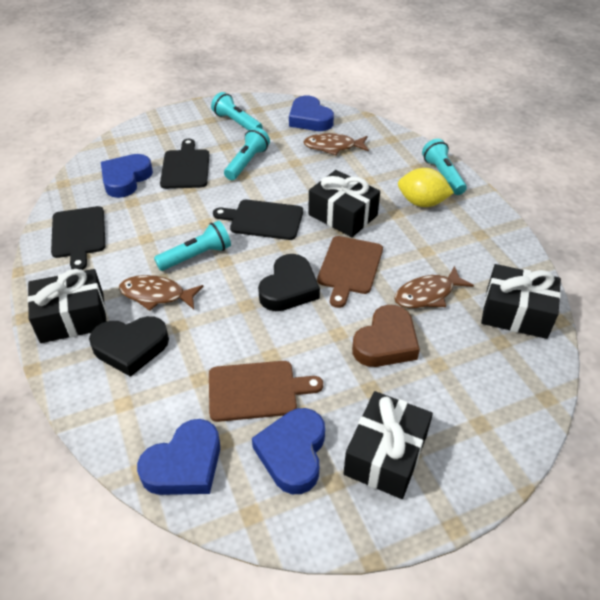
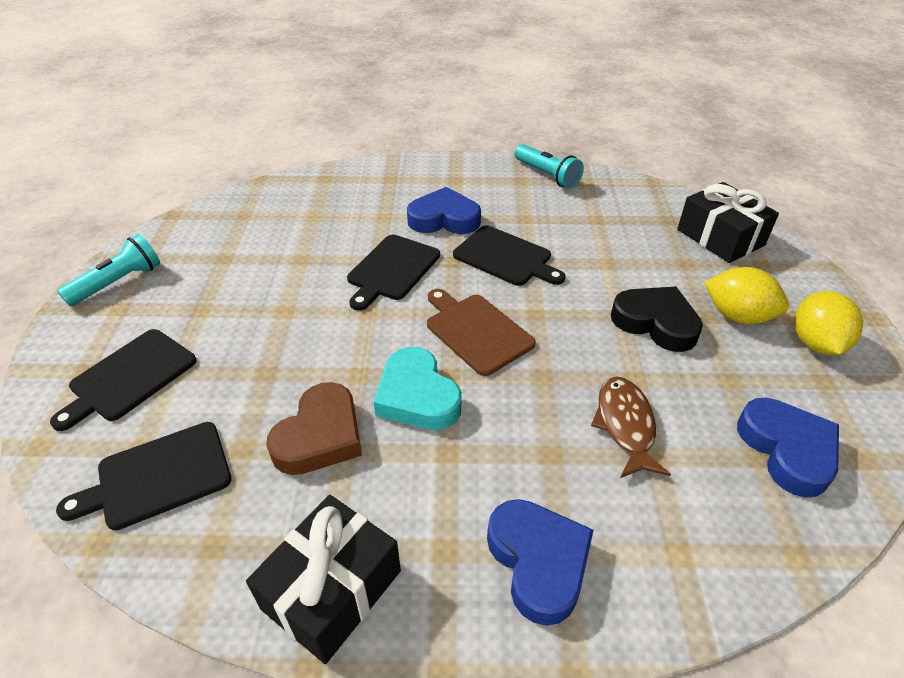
black cutting board: [51,206,106,270] [160,139,209,189] [213,199,303,240] = 3 -> [50,329,197,431] [56,422,231,530] [347,235,440,311] [453,225,566,286] = 4
black gift: [27,269,106,343] [308,170,380,237] [344,391,433,499] [481,264,561,339] = 4 -> [246,495,401,664] [677,182,779,263] = 2
black heart: [89,316,169,377] [258,254,320,311] = 2 -> [611,287,703,352] = 1
blue heart: [101,154,153,198] [137,419,220,495] [252,408,325,494] [289,96,334,131] = 4 -> [407,187,481,234] [487,499,593,626] [737,398,839,498] = 3
brown cutting board: [209,361,323,422] [317,236,383,308] = 2 -> [427,289,536,376] = 1
brown fish: [119,275,204,311] [304,133,369,155] [394,266,474,308] = 3 -> [591,376,671,478] = 1
turquoise flashlight: [154,221,231,271] [211,92,263,131] [224,127,270,180] [422,139,467,195] = 4 -> [57,234,160,306] [515,144,584,189] = 2
turquoise heart: none = 0 -> [373,347,462,430] = 1
yellow lemon: [398,168,454,207] = 1 -> [704,267,789,324] [794,291,863,355] = 2

